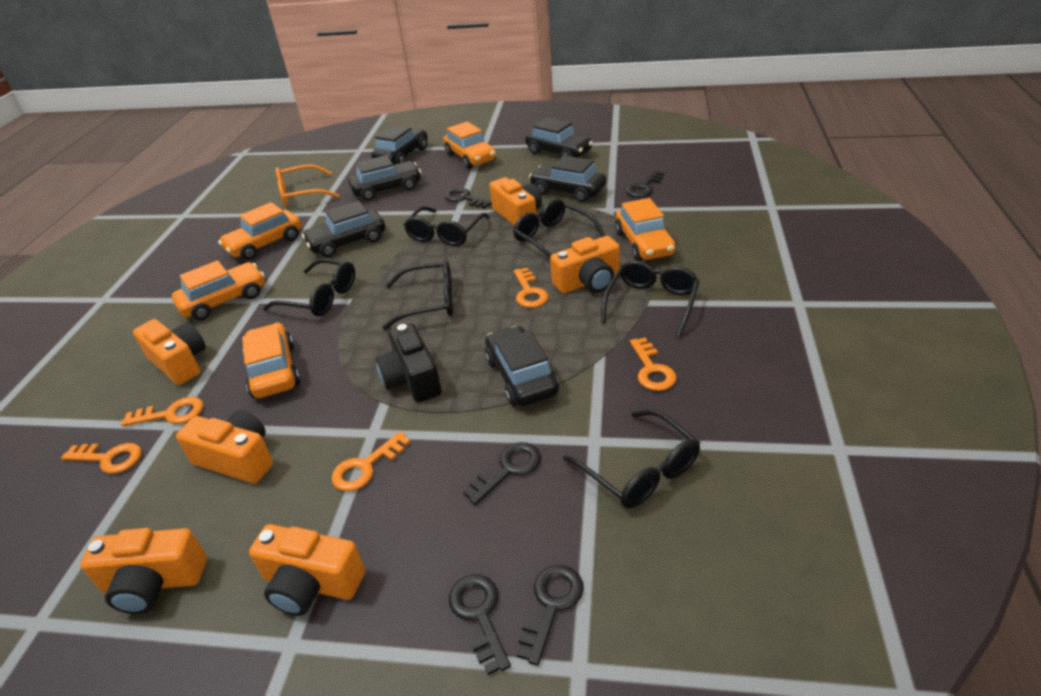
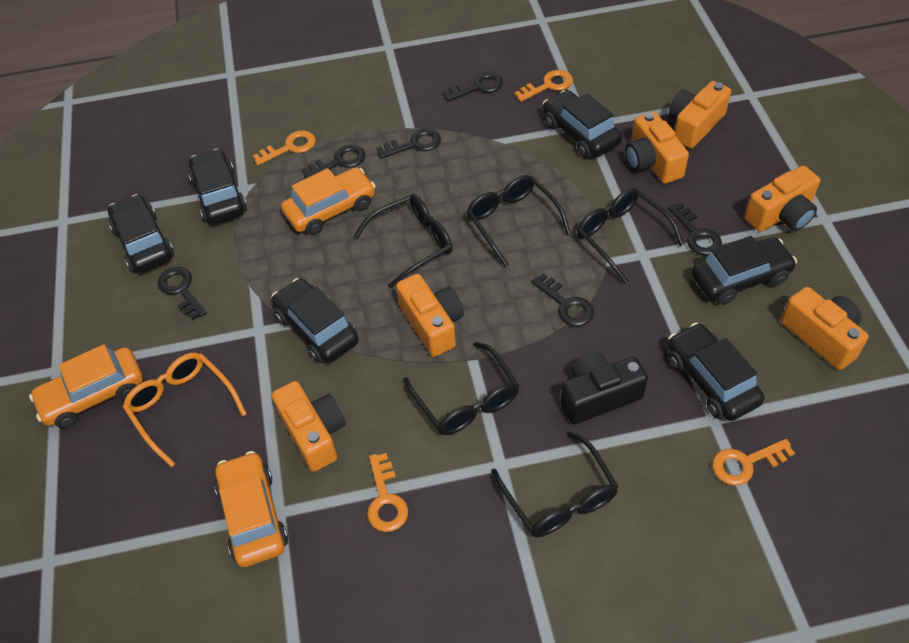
black glasses: [263,259,355,316] [382,259,453,330] [404,206,490,246] [513,199,605,259] [563,409,700,508] [601,260,700,337] = 6 -> [354,194,453,288] [403,342,519,435] [466,175,571,267] [491,432,619,537] [577,188,684,284] = 5
black key: [445,188,492,208] [449,574,511,675] [463,442,541,505] [516,565,584,666] [626,170,664,198] = 5 -> [158,267,207,320] [301,145,365,179] [377,129,441,159] [443,72,503,101] [531,273,594,327] [668,203,722,255] = 6
orange car: [172,260,265,320] [218,202,302,260] [242,323,300,398] [443,122,496,169] [615,198,676,261] = 5 -> [29,344,143,428] [214,451,288,567] [281,167,376,235] = 3
orange key: [61,443,141,474] [121,397,203,426] [331,431,411,492] [514,268,548,308] [630,338,676,391] = 5 -> [253,130,316,166] [367,453,408,532] [515,70,573,102] [712,439,795,486] = 4

